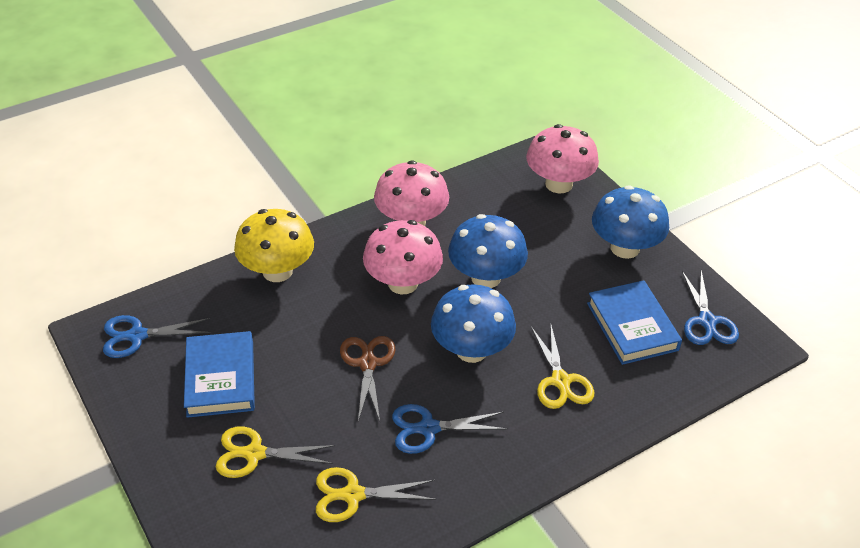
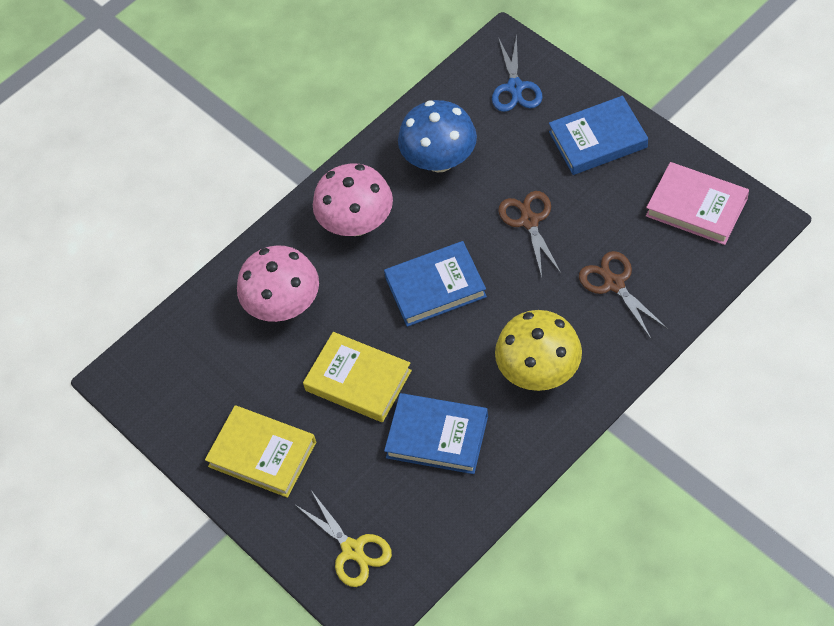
blue book: [184,331,255,418] [587,280,682,365] = 2 -> [384,241,487,327] [384,393,488,474] [549,96,648,175] = 3
blue mushroom: [431,284,516,363] [448,214,528,288] [592,185,669,259] = 3 -> [398,100,477,172] = 1
blue scissors: [103,315,211,358] [392,404,508,454] [682,270,739,345] = 3 -> [492,34,543,112] = 1
brown scissors: [340,336,396,421] = 1 -> [498,191,561,277] [579,251,668,338] = 2
pink book: none = 0 -> [646,162,749,245] = 1
pink mushroom: [363,220,443,294] [374,160,449,226] [526,124,599,193] = 3 -> [237,245,319,322] [313,163,393,236] = 2
yellow book: none = 0 -> [205,405,316,498] [303,332,412,422] = 2
yellow scissors: [216,426,335,478] [316,467,436,522] [531,325,594,409] = 3 -> [294,490,392,587] = 1

